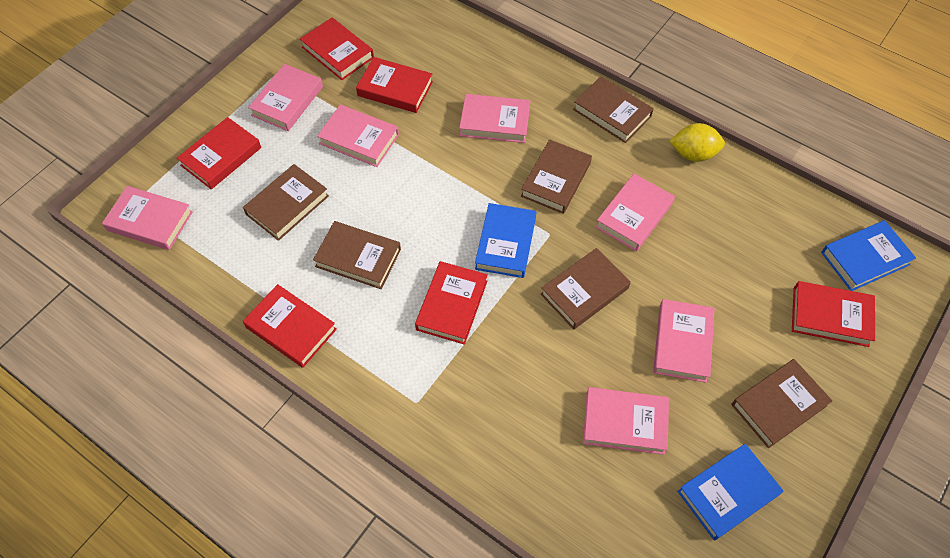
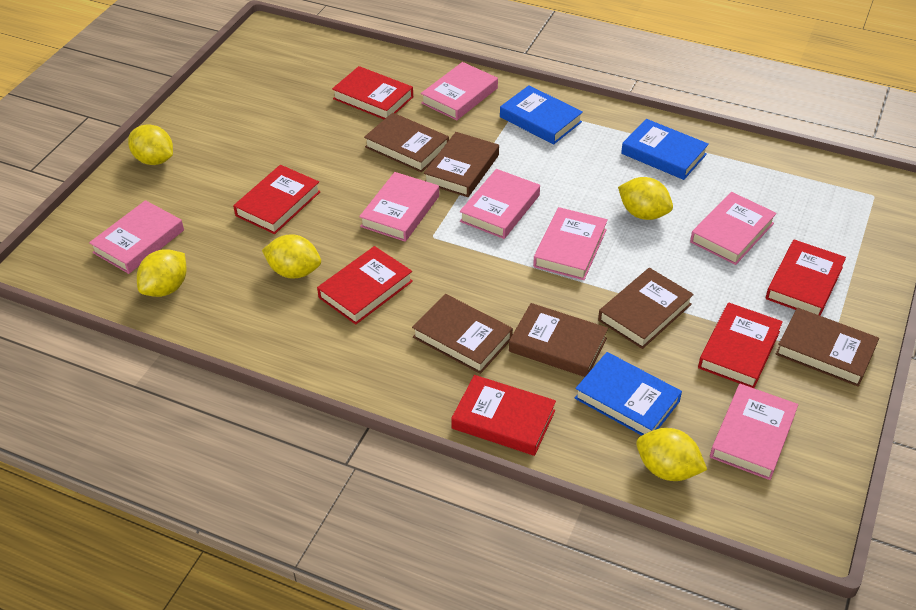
yellow lemon: [670,123,725,162] = 1 -> [128,124,173,165] [137,249,187,297] [262,235,321,279] [618,177,673,220] [636,428,707,481] = 5

